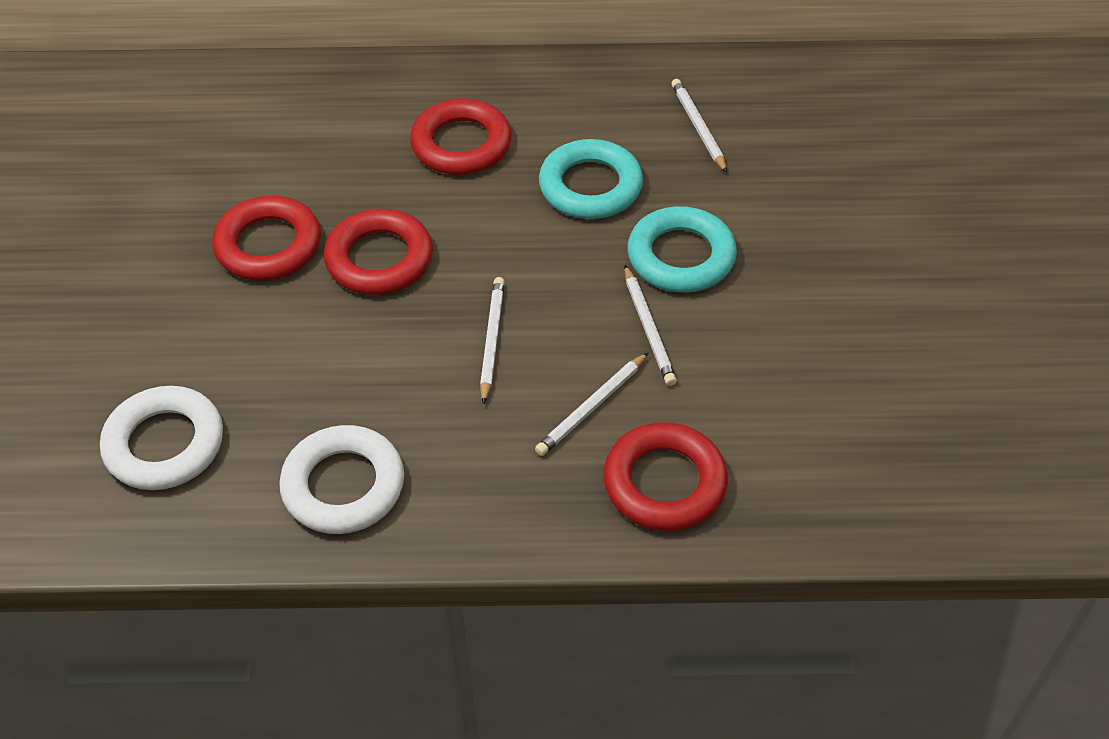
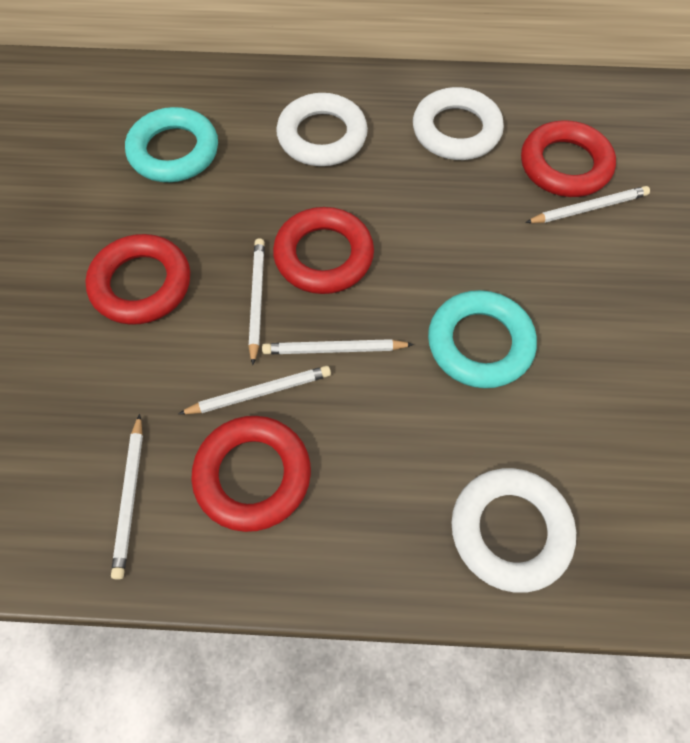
white pencil: [480,277,505,405] [535,352,649,456] [624,265,677,386] [671,79,727,173] = 4 -> [111,414,143,580] [178,366,331,414] [249,238,265,365] [262,339,414,354] [525,186,650,223] = 5
white ring: [100,386,223,490] [279,425,404,534] = 2 -> [276,93,368,166] [413,87,504,160] [451,468,576,593] = 3

